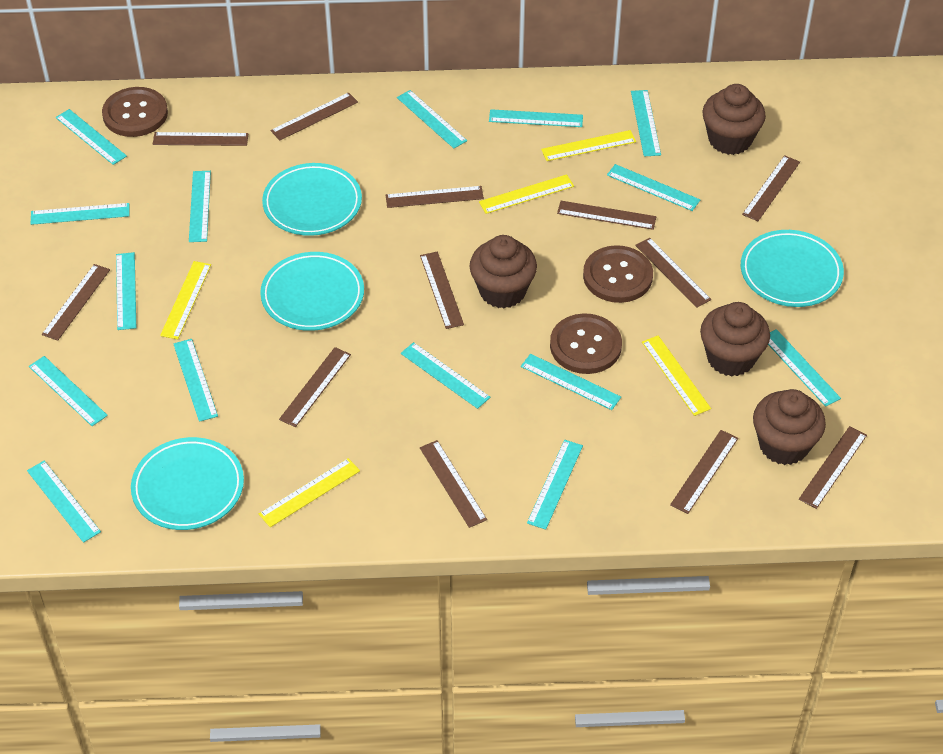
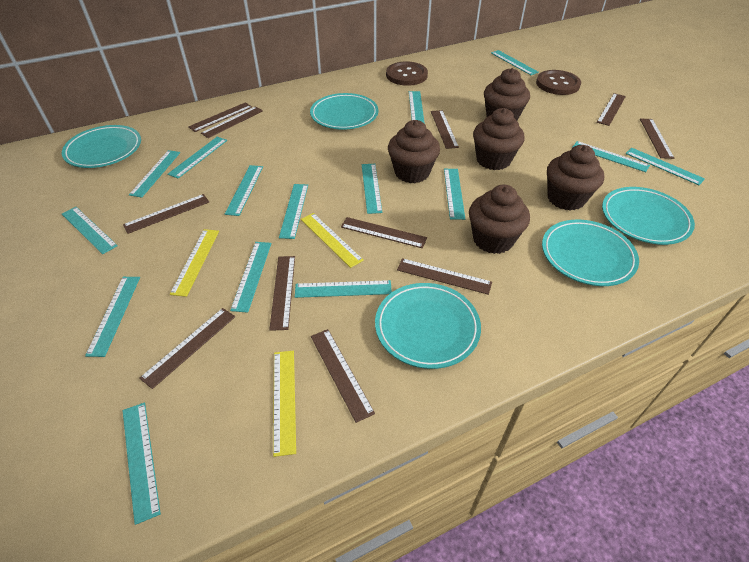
brown button: [102,87,168,137] [550,313,622,374] [583,245,653,303] = 3 -> [386,61,428,86] [536,70,581,95] = 2
brown cupcake: [470,235,537,308] [700,302,770,377] [702,84,766,155] [753,389,826,465] = 4 -> [388,120,440,183] [469,184,530,254] [473,108,525,170] [484,68,530,121] [547,145,604,210] = 5
brown ruler: [42,264,110,341] [153,132,248,146] [271,92,358,140] [279,347,351,427] [386,186,484,208] [420,252,464,329] [420,440,487,528] [557,201,656,230] [635,238,711,308] [670,430,738,514] [742,155,800,221] [799,426,867,509] = 12 -> [123,194,209,234] [139,308,235,389] [188,102,252,132] [201,106,263,138] [269,256,295,331] [311,329,375,423] [341,217,427,248] [397,258,492,295] [431,110,459,149] [597,93,626,126] [640,118,674,159] = 11
turquoise plate: [131,437,244,530] [260,252,364,331] [262,163,362,236] [741,230,844,307] = 4 -> [62,125,141,168] [310,93,378,130] [375,283,481,369] [542,219,639,286] [602,187,695,245] = 5
yellow ruler: [160,261,211,339] [259,458,360,527] [479,174,574,214] [541,130,636,161] [642,335,711,416] = 5 -> [170,229,219,297] [273,351,296,457] [301,213,364,268] = 3

